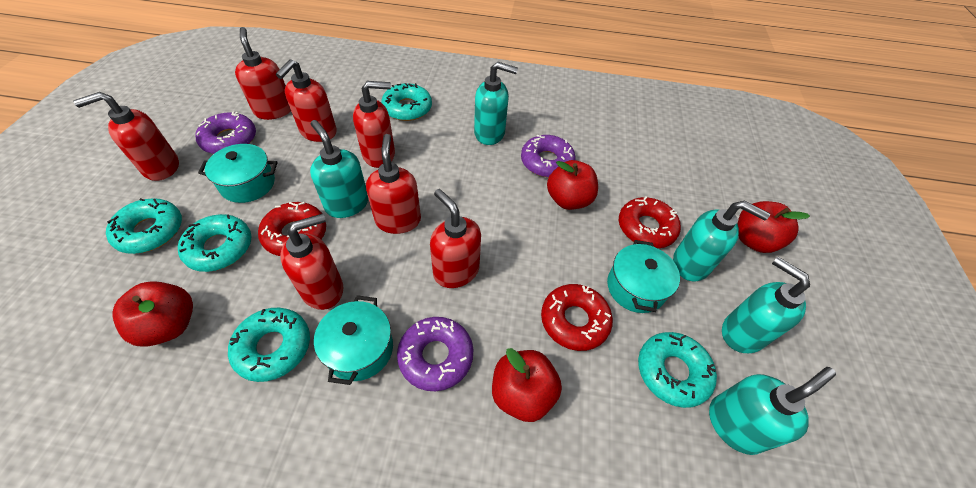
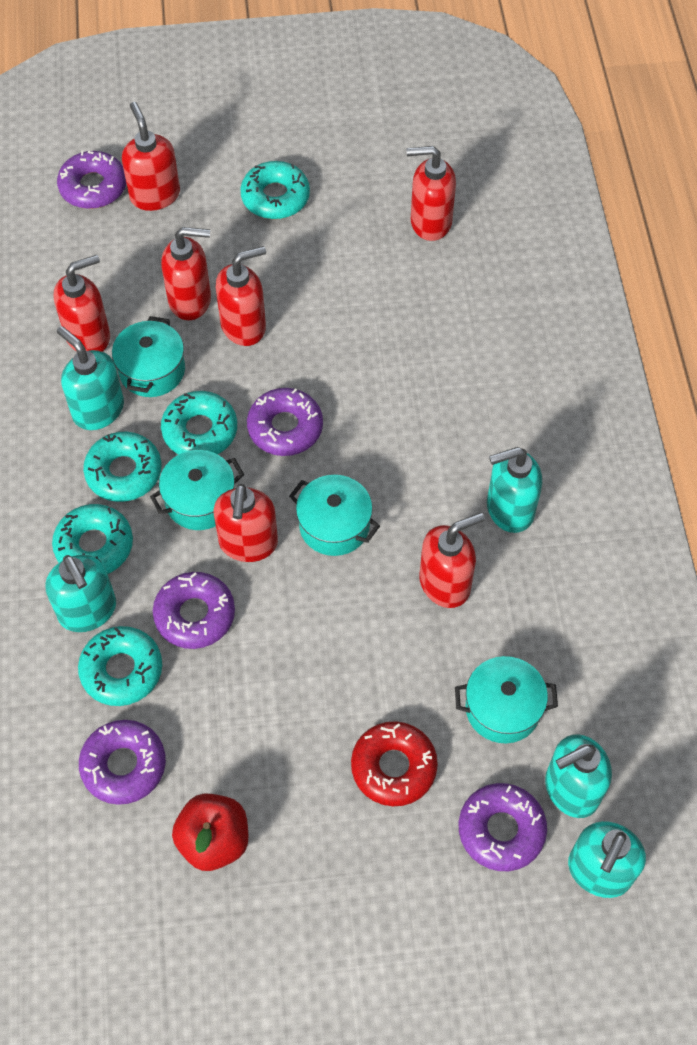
purple donut: [195,111,256,154] [397,317,473,391] [521,135,576,177] = 3 -> [57,151,126,209] [79,720,166,805] [153,572,235,649] [247,388,323,456] [459,783,547,871] = 5
red apple: [112,281,193,347] [492,348,562,422] [547,160,598,210] [738,201,810,253] = 4 -> [172,793,248,871] = 1
red donut: [258,202,326,256] [541,284,613,351] [619,196,681,248] = 3 -> [351,721,438,806] = 1
turquoise pot: [198,144,278,203] [314,295,393,385] [607,240,680,313] = 3 -> [112,316,185,397] [150,450,244,530] [289,475,380,556] [455,656,558,743] = 4

